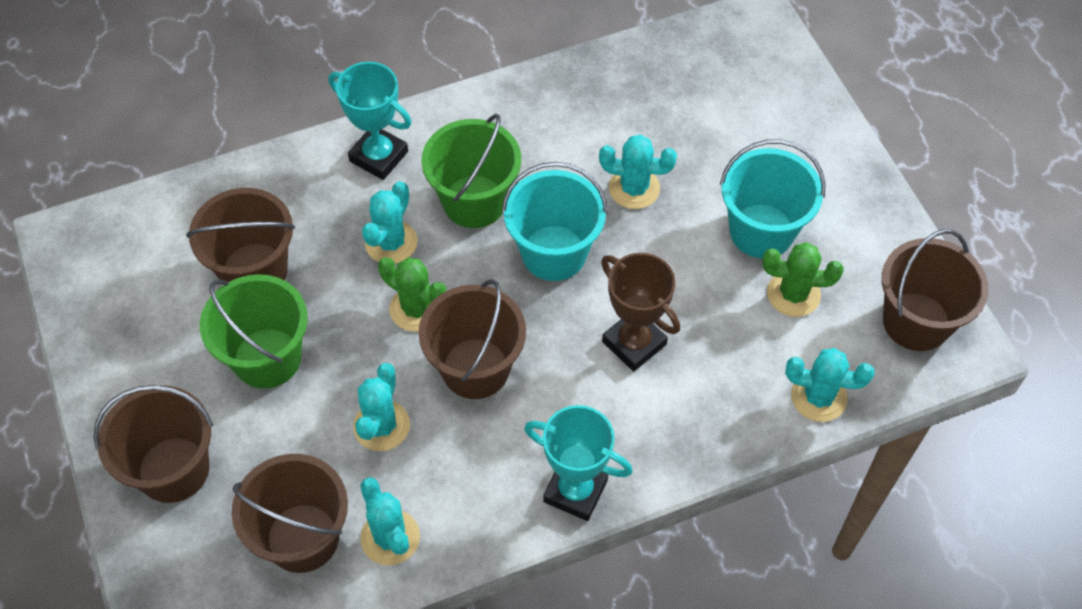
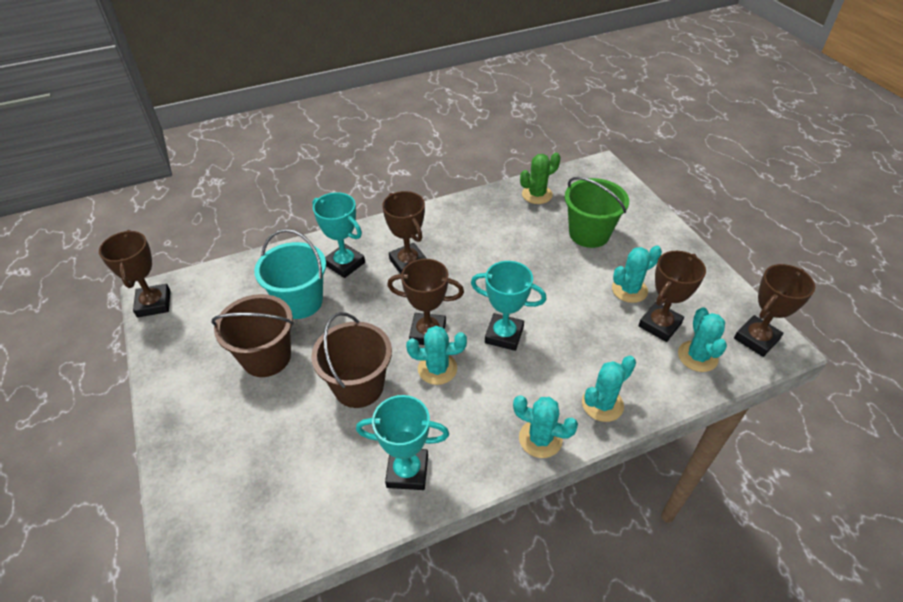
brown bucket: [94,385,213,503] [186,188,295,282] [232,454,348,573] [419,279,526,399] [882,229,989,351] = 5 -> [212,294,294,377] [311,312,392,408] = 2
brown trophy: [601,253,680,371] = 1 -> [99,230,170,318] [382,191,427,274] [387,259,464,345] [638,251,706,342] [734,264,815,357] = 5
green bucket: [200,274,308,389] [421,114,521,228] = 2 -> [565,177,629,248] = 1
green cactus: [378,257,446,332] [763,242,843,317] = 2 -> [520,153,560,204] = 1
turquoise bucket: [502,162,608,281] [720,139,826,258] = 2 -> [254,229,326,319] = 1
turquoise trophy: [329,62,411,180] [524,405,633,521] = 2 -> [312,192,365,278] [356,395,449,490] [471,261,546,351] = 3

